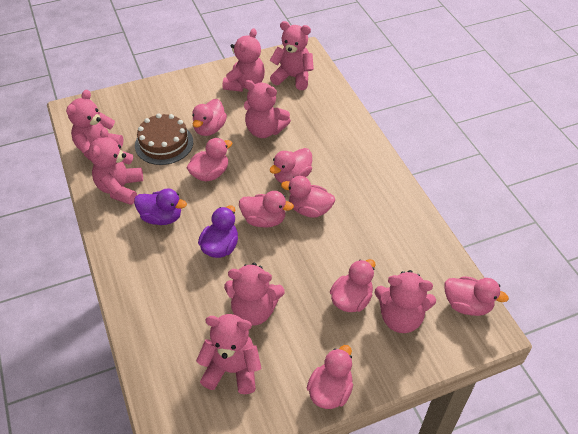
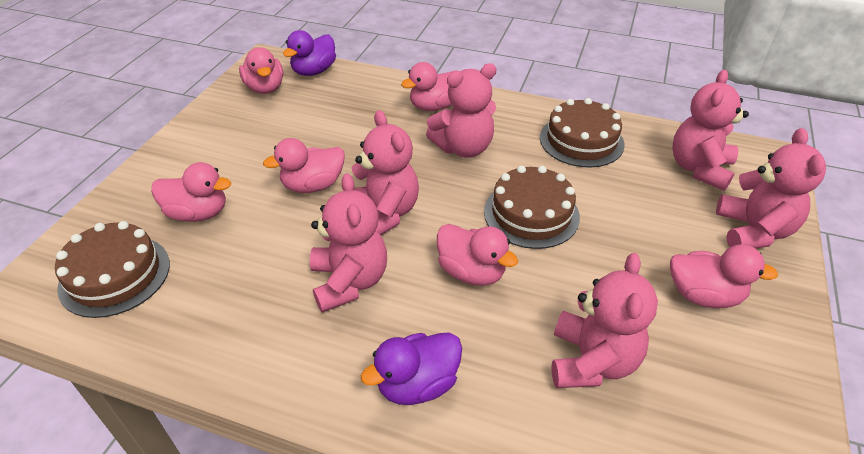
brown cake: [135,114,193,165] = 1 -> [55,221,170,318] [484,165,580,249] [540,98,625,167] = 3
pink duck: [187,138,233,182] [192,99,227,136] [239,191,294,228] [270,148,312,183] [281,176,335,218] [307,345,353,409] [330,259,376,312] [444,276,509,316] = 8 -> [151,162,231,222] [239,47,283,94] [263,138,345,193] [401,62,456,111] [437,224,518,286] [670,245,778,308] = 6
pink teddy bear: [66,90,124,161] [88,128,143,205] [196,314,261,394] [223,28,265,92] [224,263,285,326] [244,80,291,138] [270,21,314,90] [375,270,436,333] = 8 -> [310,173,387,313] [352,110,419,235] [426,63,497,158] [551,253,658,388] [673,70,749,191] [716,128,826,249] = 6

